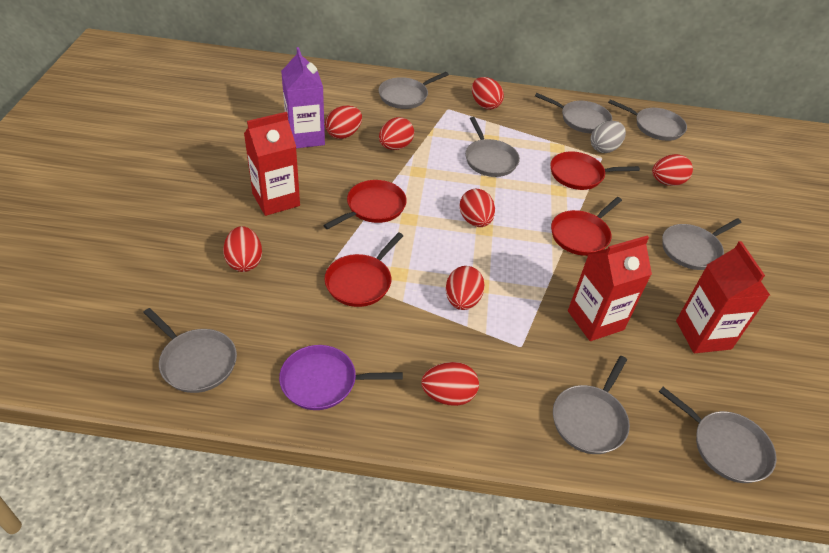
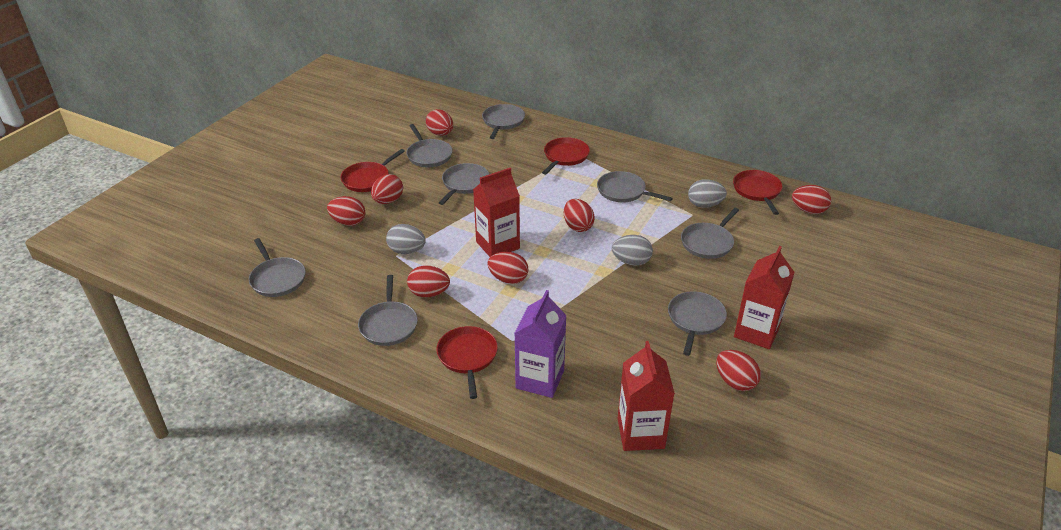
grey egg: [590,121,626,153] = 1 -> [386,224,426,254] [612,235,653,266] [688,179,727,208] = 3
purple pan: [279,345,403,410] = 1 -> none = 0

